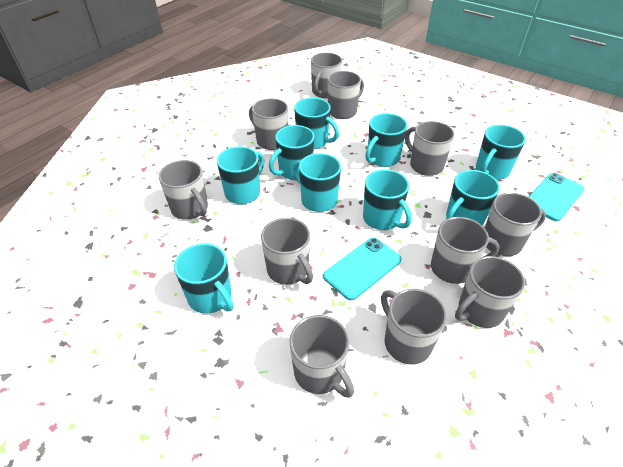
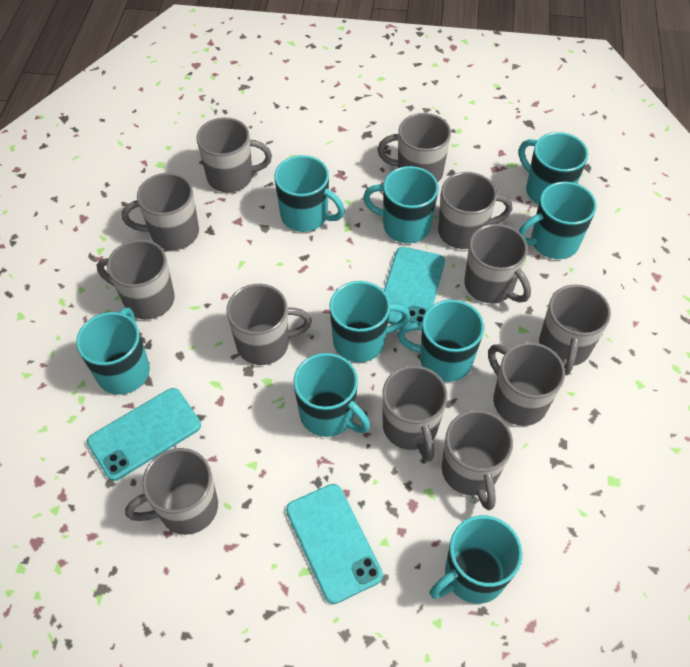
grey mug: [158,160,208,220] [249,98,288,150] [261,218,313,285] [289,315,354,398] [311,52,342,98] [328,71,364,119] [381,289,447,364] [405,121,455,176] [431,217,499,284] [455,256,525,328] [485,192,546,256] = 11 -> [97,239,175,319] [122,173,199,250] [125,448,218,535] [197,117,272,193] [226,284,312,365] [377,113,451,182] [382,366,448,462] [438,172,512,249] [442,410,513,511] [464,224,531,303] [488,342,565,426] [539,284,611,375] = 12
turquoise phone: [323,238,402,301] [529,173,585,221] = 2 -> [87,388,201,481] [286,484,383,604] [384,247,445,331] = 3

